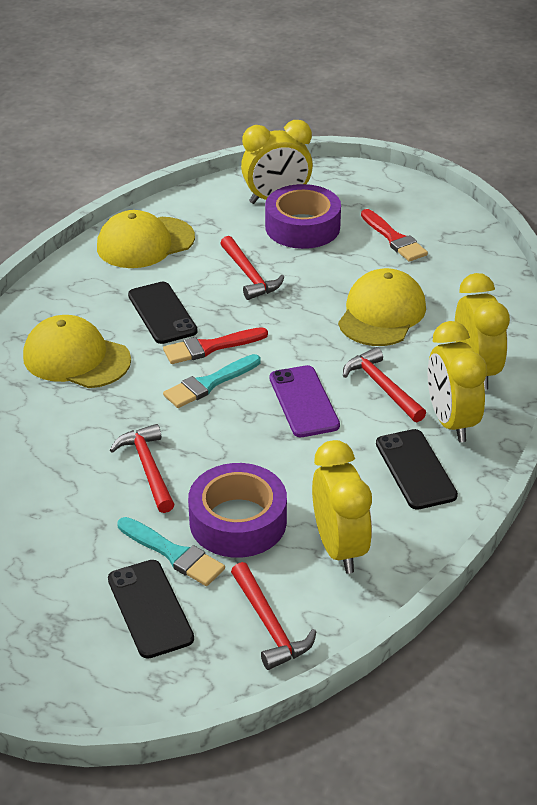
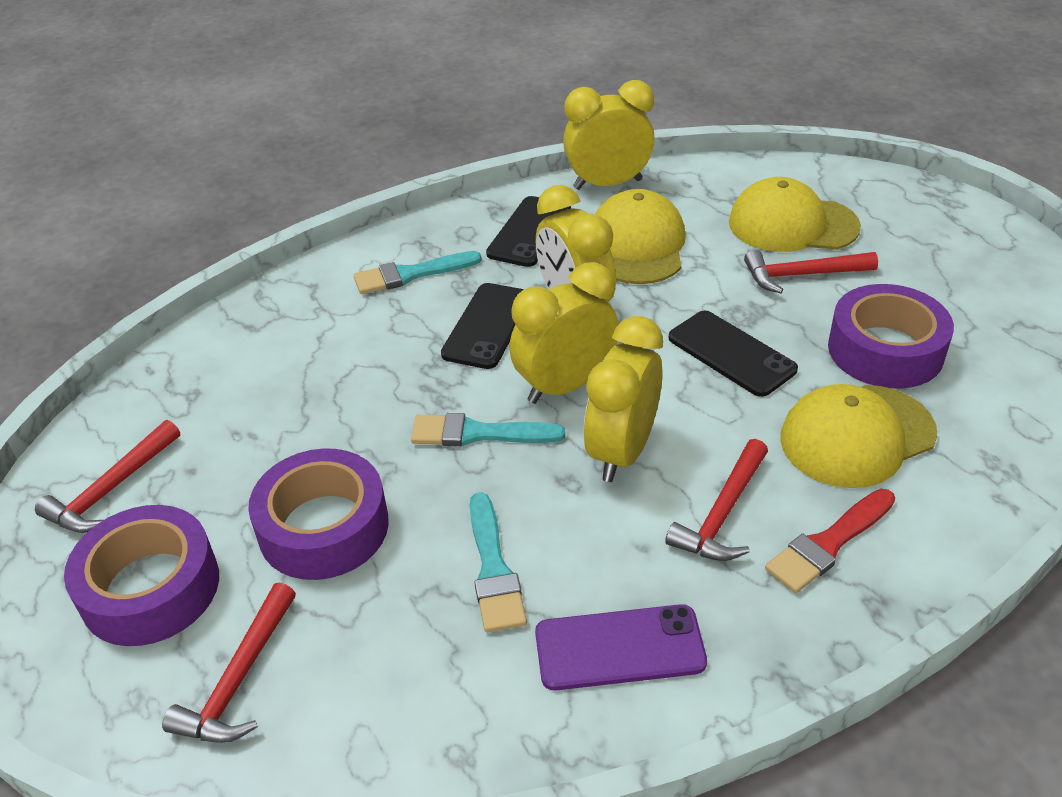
purple tape: [188,463,287,558] [265,184,341,249] = 2 -> [64,505,219,646] [248,449,389,580] [828,284,954,389] = 3
red brush: [163,327,268,364] [361,209,428,262] = 2 -> [765,489,895,593] = 1
turquoise brush: [117,517,225,586] [163,354,261,408] = 2 -> [353,251,482,294] [411,413,565,446] [470,492,527,633] = 3

